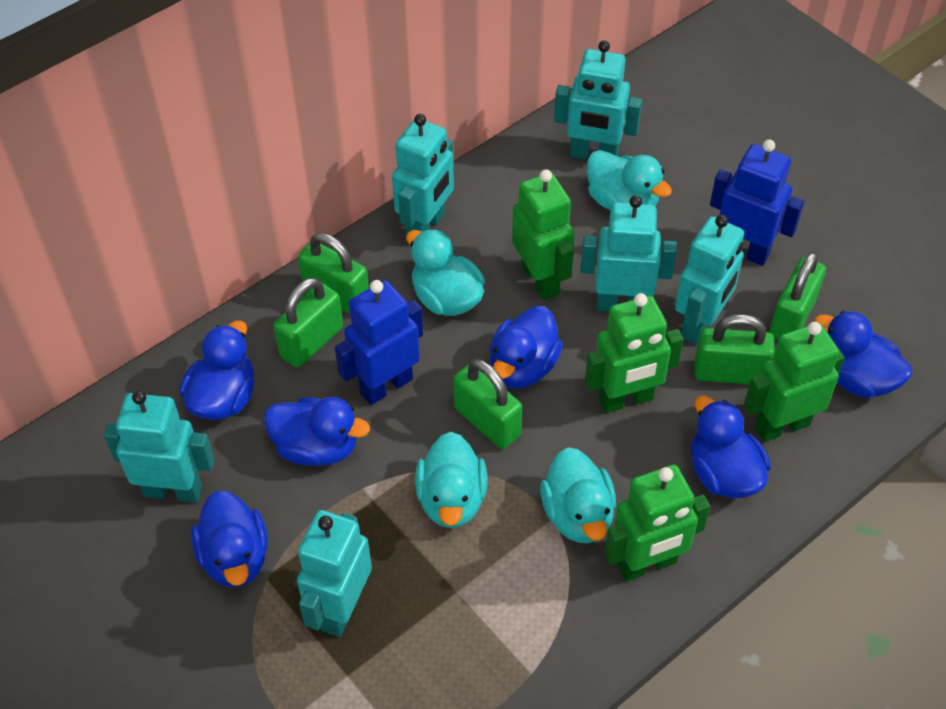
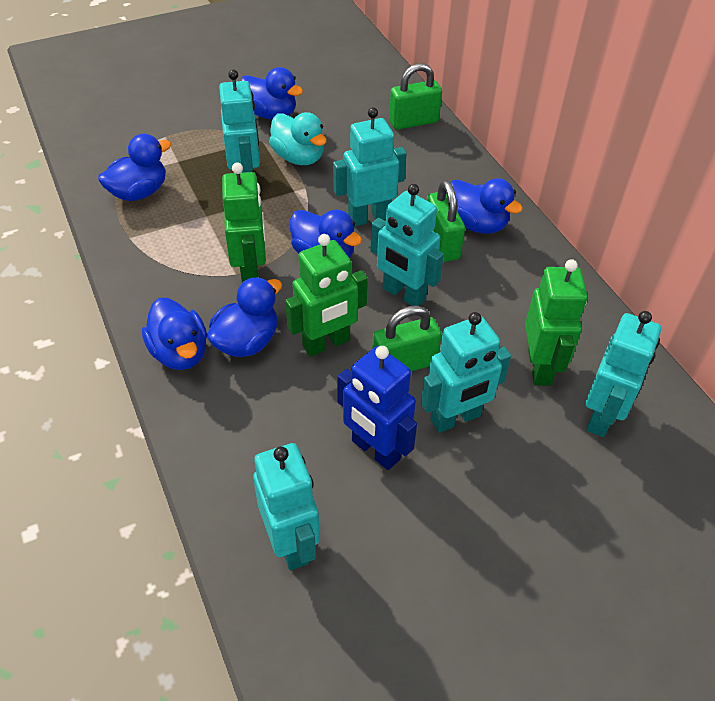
blue robot: [335,280,423,405] [710,139,804,266] = 2 -> [337,346,417,470] = 1
green padlock: [273,277,343,368] [298,233,369,314] [453,359,522,449] [694,314,775,384] [769,251,826,339] = 5 -> [372,305,441,371] [389,63,442,130] [427,180,465,262] = 3
green robot: [512,170,574,300] [585,293,684,413] [605,464,710,582] [744,322,845,442] = 4 -> [222,163,266,283] [285,234,368,357] [525,259,588,386] = 3
turquoise duck: [406,229,485,316] [415,432,488,528] [540,447,616,543] [587,150,672,210] = 4 -> [269,112,327,165] = 1

